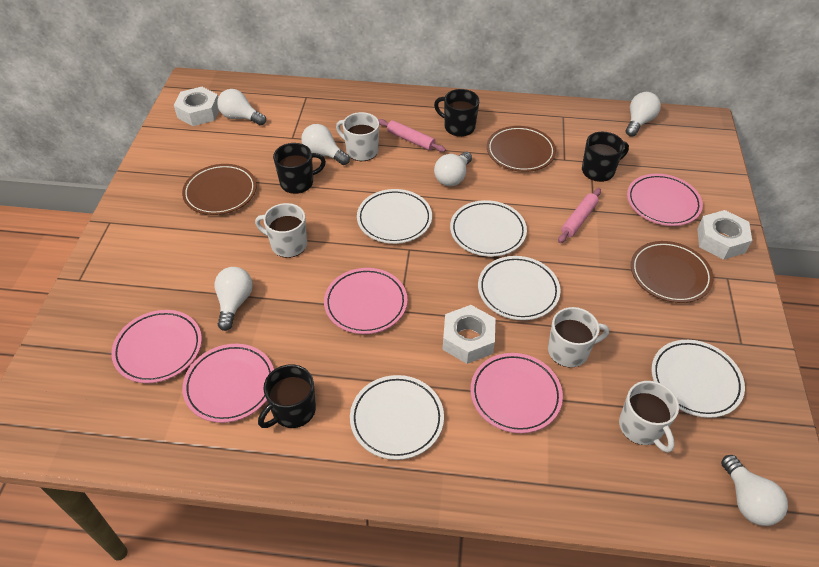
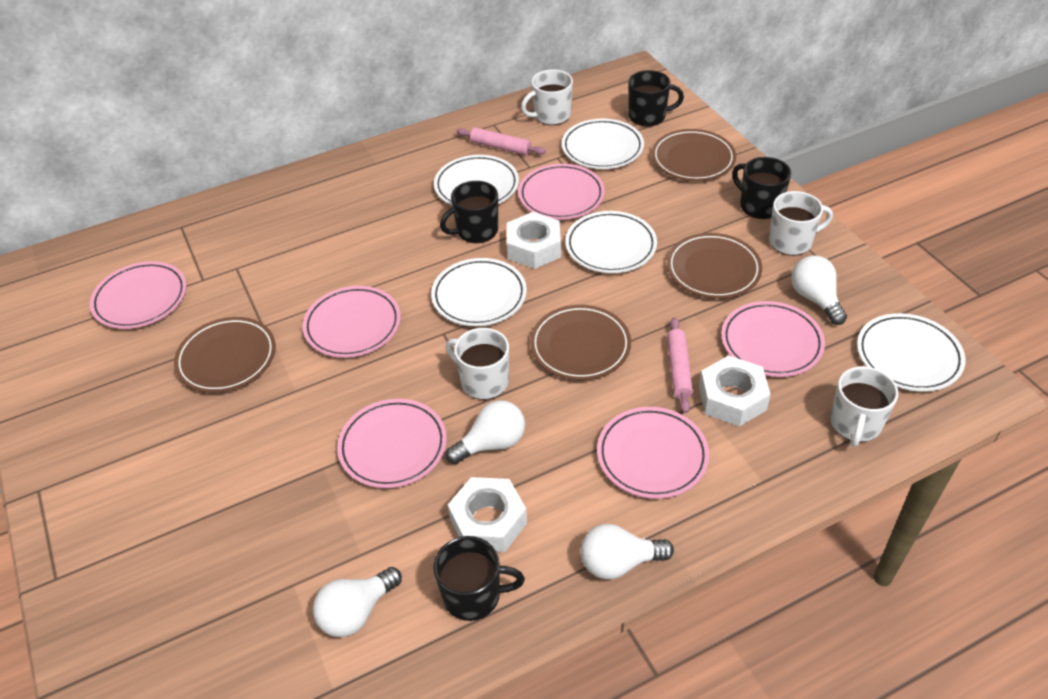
brown plate: [182,164,257,215] [487,126,556,172] [631,241,714,303] = 3 -> [174,317,276,393] [530,305,631,380] [652,129,736,181] [667,233,762,299] = 4
pink plate: [111,310,202,383] [183,344,274,423] [324,268,407,334] [470,353,563,433] [627,174,703,226] = 5 -> [90,261,187,329] [303,286,401,358] [337,399,447,488] [518,164,605,220] [597,407,709,499] [721,301,825,377] = 6
white light bulb: [214,267,253,331] [217,89,266,125] [301,124,350,165] [434,152,472,186] [626,92,661,137] [721,455,788,526] = 6 -> [313,567,402,637] [446,400,525,464] [581,524,674,579] [791,256,847,325] = 4

